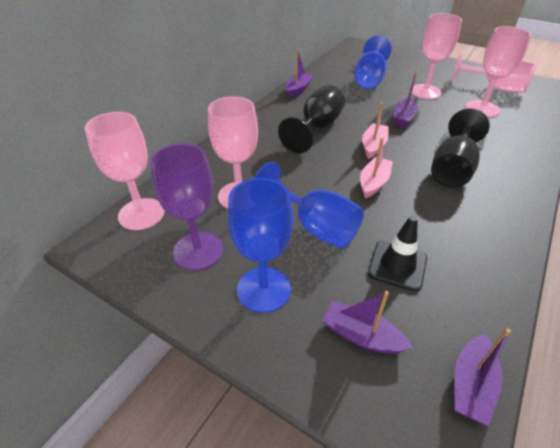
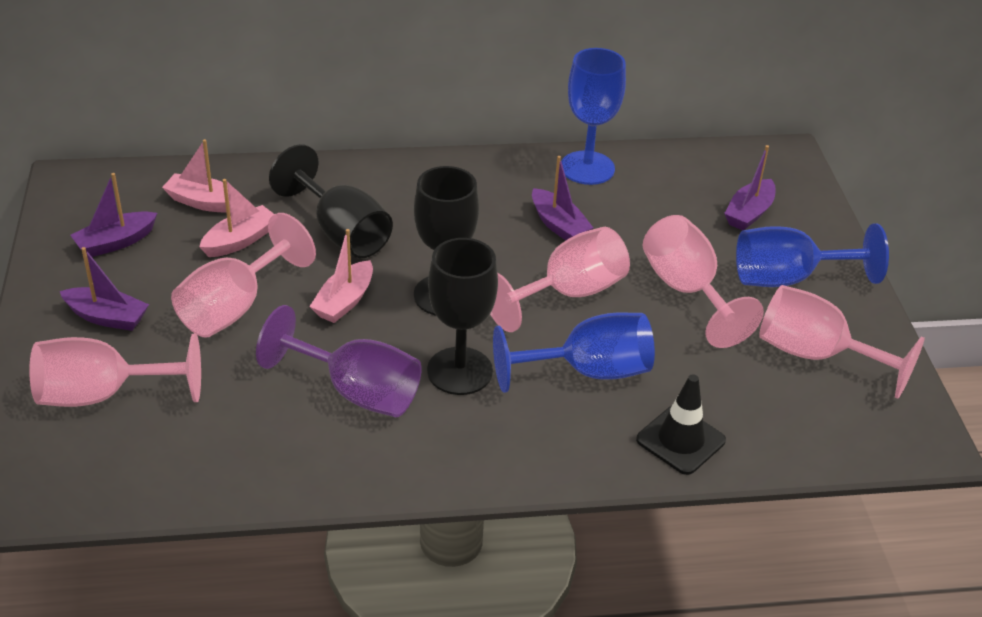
black goblet: [278,85,345,153] [431,109,490,188] = 2 -> [269,144,393,258] [414,166,479,316] [427,238,498,395] = 3
pink boat: [360,137,393,198] [362,102,388,159] = 2 -> [162,139,230,213] [199,179,274,257] [309,229,373,323] = 3

